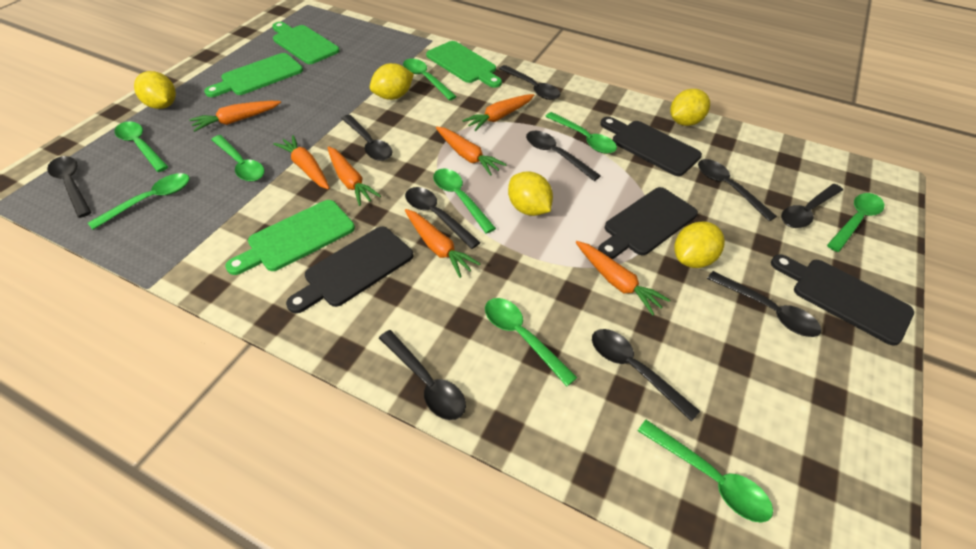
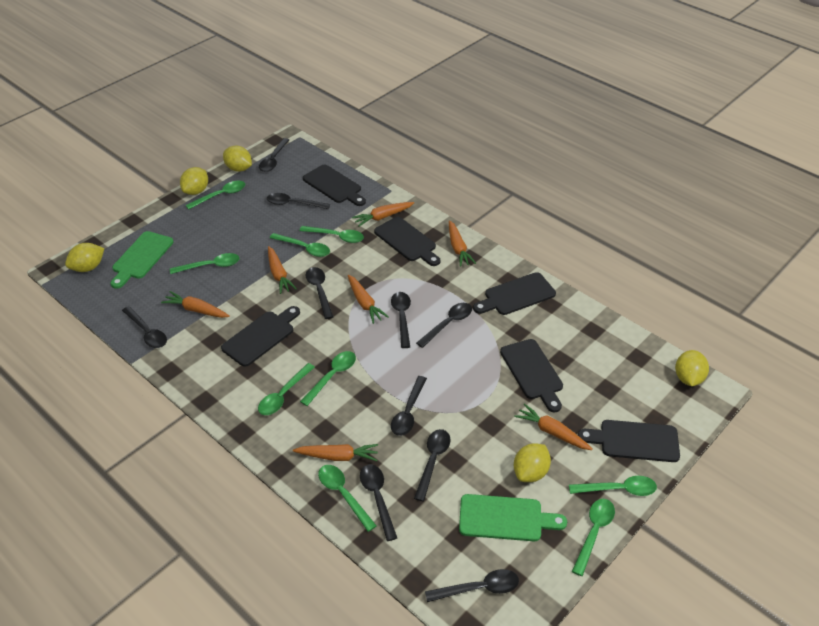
black cutting board: [286,226,413,313] [598,187,698,259] [600,117,702,176] [771,254,914,346] = 4 -> [221,306,300,367] [303,164,366,206] [374,217,440,266] [473,272,556,315] [500,339,563,412] [578,420,680,462] = 6
green cutting board: [204,53,303,97] [225,200,355,275] [272,22,340,64] [426,41,502,88] = 4 -> [111,231,174,289] [459,494,567,541] = 2

